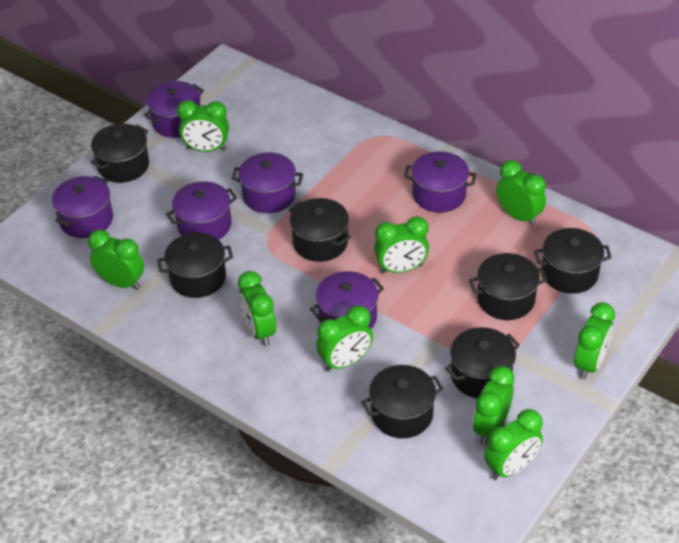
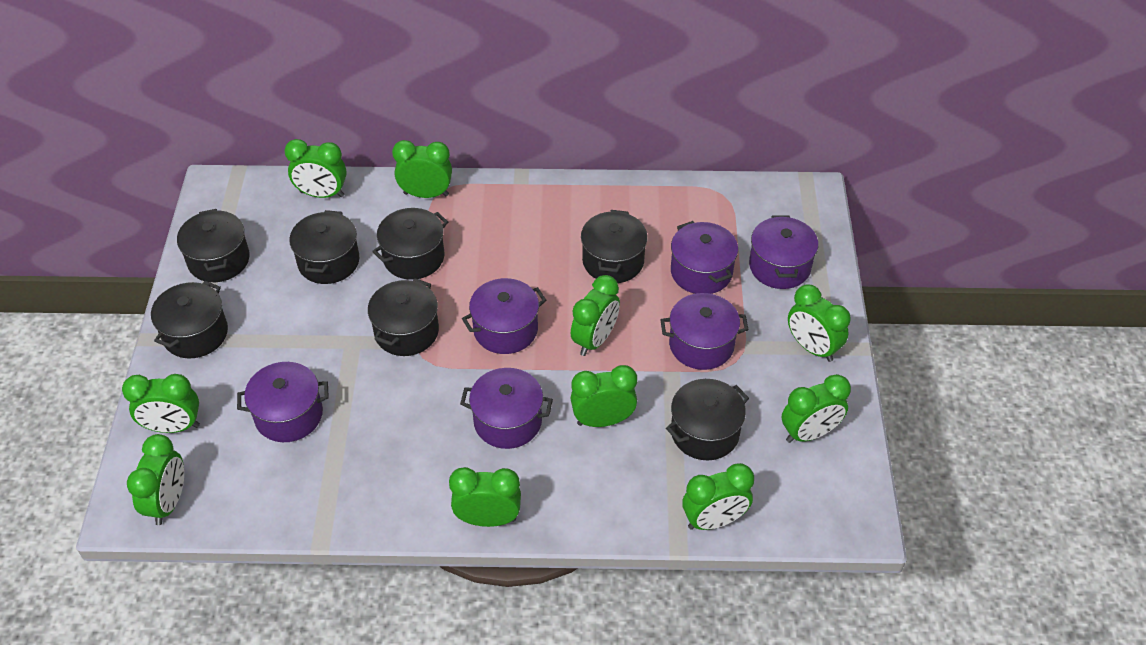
green clock: [88,230,144,290] [177,100,229,152] [238,271,276,346] [316,305,373,372] [374,216,429,273] [473,366,514,445] [484,409,543,480] [496,160,546,226] [574,302,615,379] = 9 -> [122,374,200,433] [127,434,184,525] [284,139,347,198] [392,140,452,198] [449,467,521,527] [571,275,620,356] [571,365,637,427] [682,463,754,530] [782,374,851,443] [788,285,851,362] = 10

